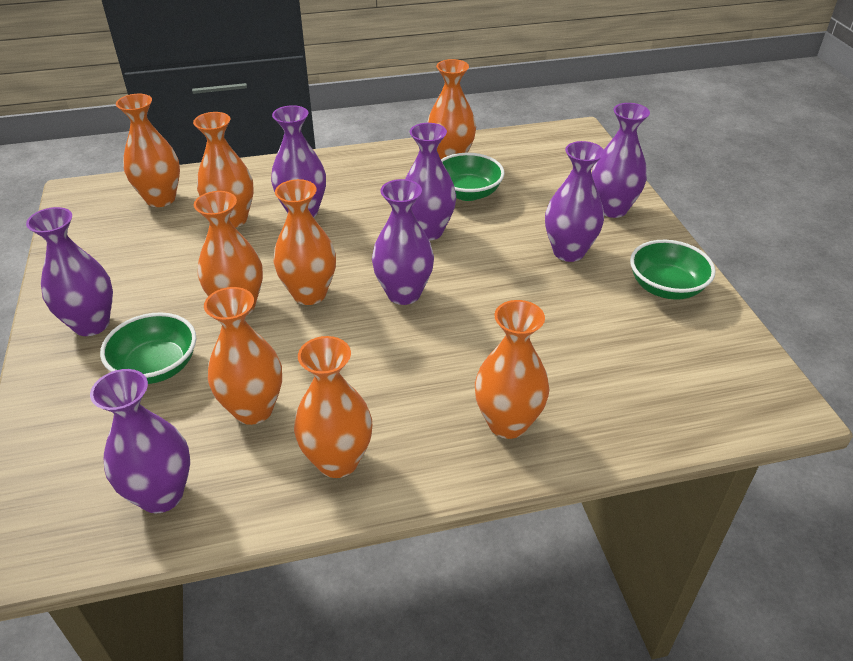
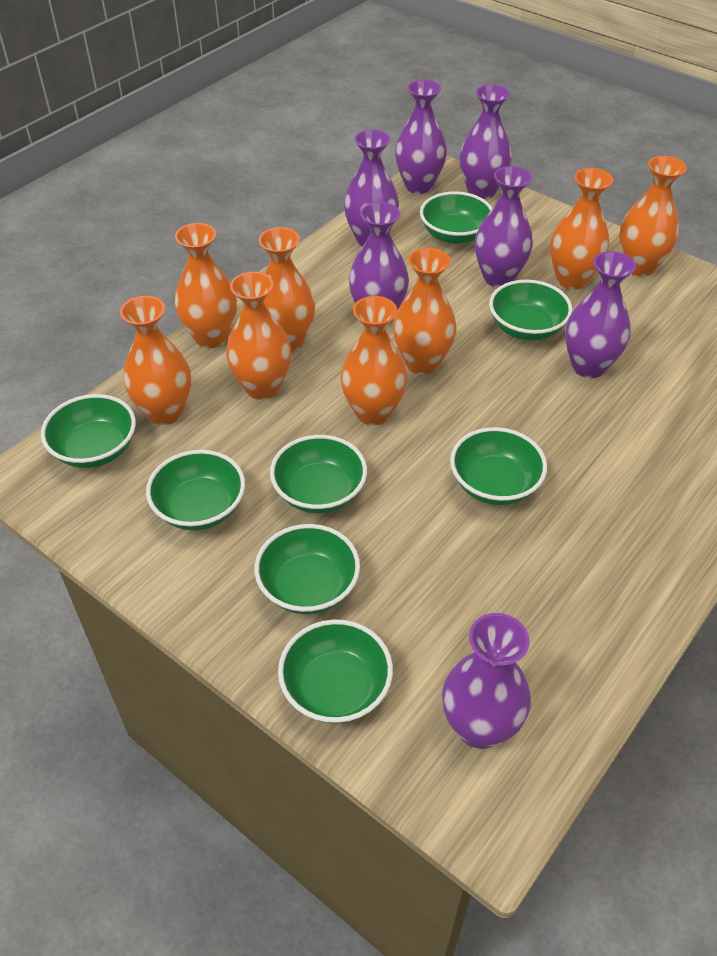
green bowl: [100,312,196,384] [441,153,504,201] [630,240,716,300] = 3 -> [41,394,136,468] [146,450,245,530] [254,524,360,614] [270,435,367,513] [278,619,393,724] [420,191,492,244] [450,427,547,505] [489,280,572,341] = 8

